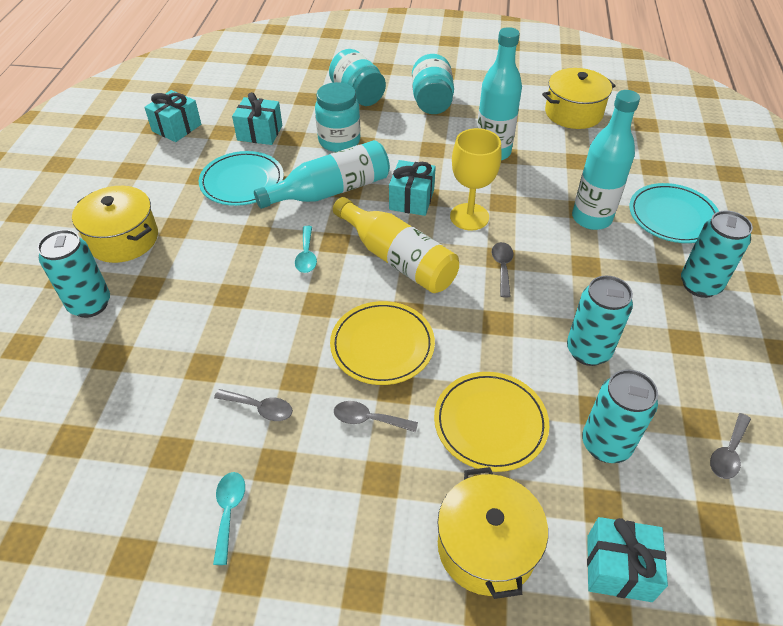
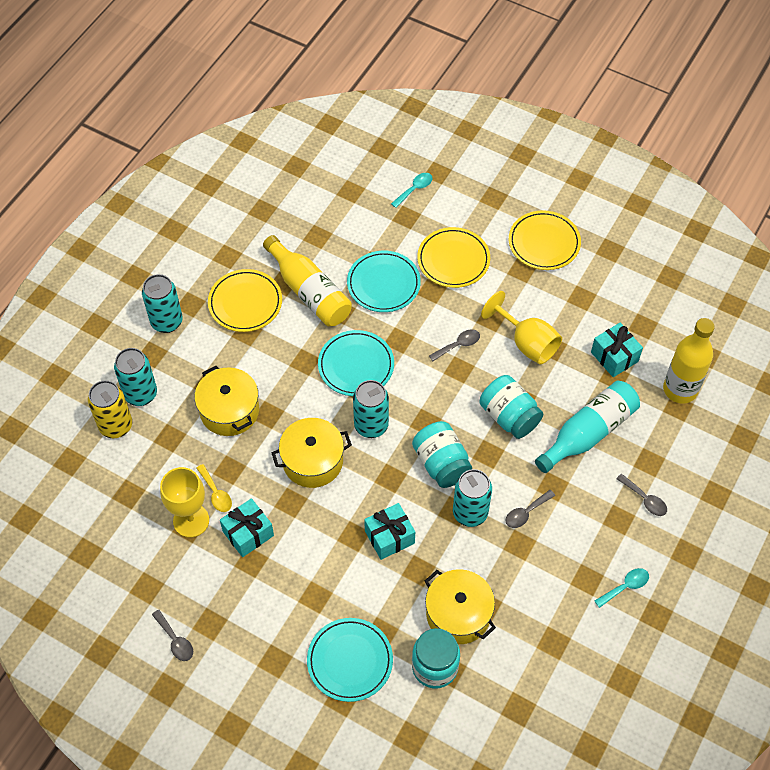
turquoise bottle: [254,140,390,209] [477,27,522,160] [572,90,640,230] = 3 -> [535,381,640,473] = 1
turquoise gift: [144,90,201,142] [232,92,282,145] [389,160,436,216] [587,517,668,602] = 4 -> [220,498,274,557] [364,503,415,560] [591,323,643,377] = 3
turquoise plate: [199,151,284,206] [629,183,719,243] = 2 -> [307,618,393,702] [318,330,394,396] [347,251,421,312] = 3
yellow bottle: [333,197,459,293] = 1 -> [263,235,352,326] [663,318,715,404] = 2
yellow can: none = 0 -> [88,380,132,438] = 1
yellow goblet: [450,128,502,230] = 1 -> [160,467,209,538] [481,291,562,364] = 2
yellow plate: [330,301,435,385] [434,372,549,472] = 2 -> [208,269,282,332] [417,227,490,288] [509,210,581,270] = 3
yellow spoon: none = 0 -> [196,464,232,512] = 1

